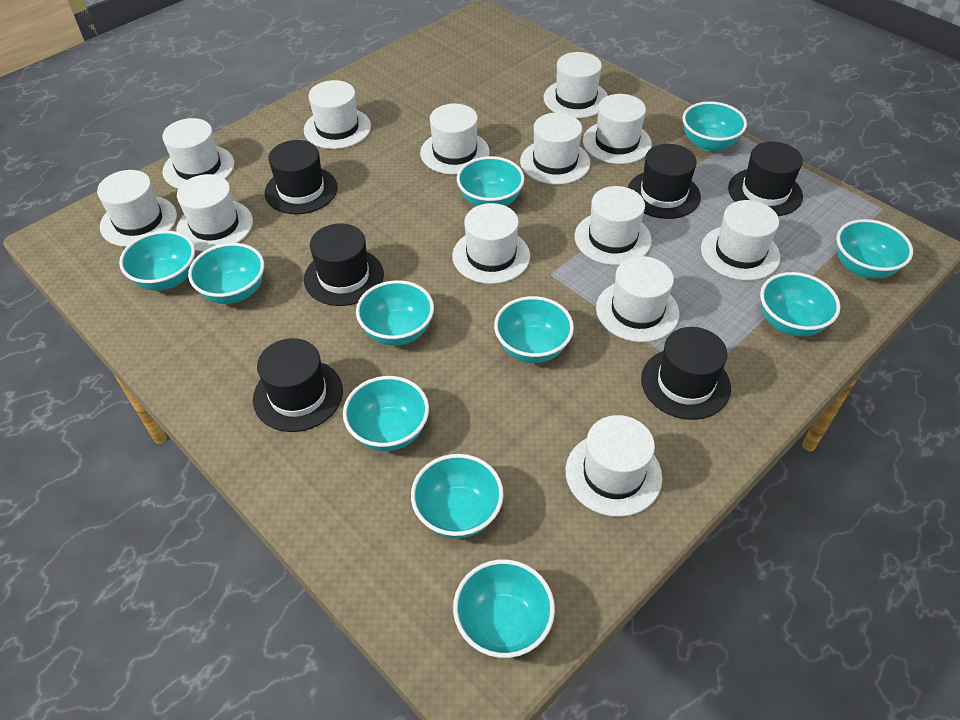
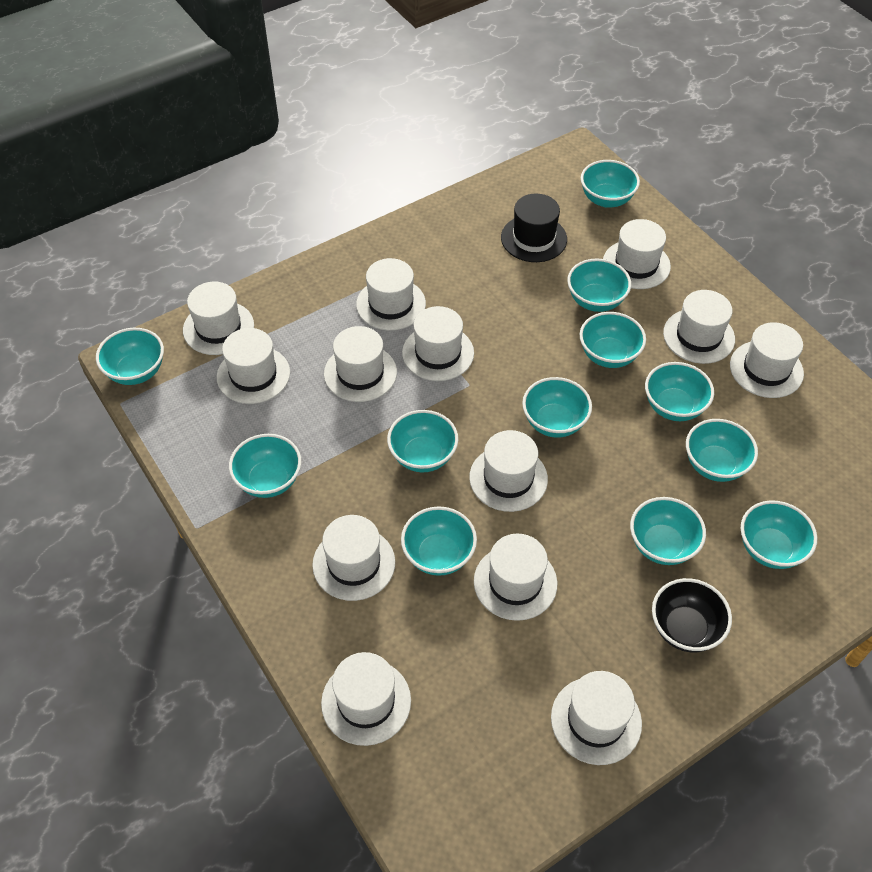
black bowl: none = 0 -> [652,578,732,652] = 1
black hat: [253,338,343,432] [265,140,337,214] [304,223,384,306] [628,144,701,219] [641,327,731,420] [728,142,803,216] = 6 -> [501,194,567,262] = 1
turquoise bowl: [119,231,195,290] [188,243,264,304] [343,376,429,451] [356,280,434,345] [411,454,504,539] [453,559,555,658] [457,156,524,206] [494,296,574,363] [682,101,747,152] [760,272,840,337] [836,219,913,279] = 11 -> [96,328,164,385] [229,434,301,498] [387,410,458,472] [401,507,477,576] [522,377,592,438] [567,259,631,312] [580,312,646,368] [581,160,640,208] [630,497,706,565] [645,362,714,421] [686,419,758,482] [741,500,817,569] = 12

